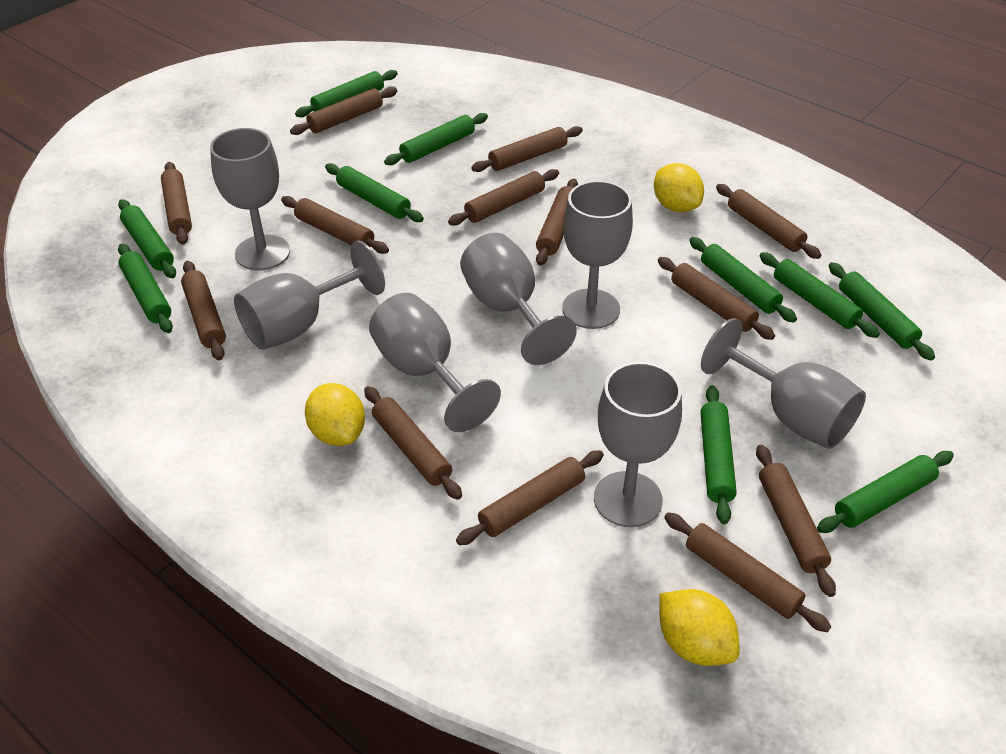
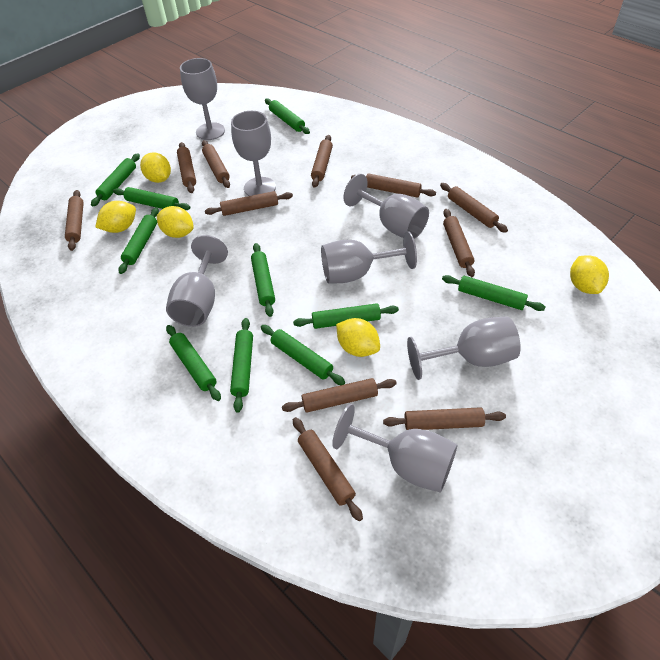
brown rolling pin: [161,162,192,245] [181,261,226,360] [281,196,389,254] [290,87,397,135] [364,386,462,500] [448,169,559,226] [456,450,604,545] [471,126,583,172] [536,179,578,266] [658,257,775,340] [664,513,831,632] [716,184,821,259] [756,445,836,597] = 13 -> [65,190,84,251] [177,142,196,193] [202,140,230,188] [205,191,293,216] [282,378,397,413] [293,417,363,521] [311,135,333,188] [351,174,436,198] [383,407,506,430] [440,183,508,233] [443,209,475,277] = 11
yellow lemon: [305,383,365,446] [654,163,704,212] [659,589,740,666] = 3 -> [95,201,136,233] [140,153,171,183] [157,206,193,238] [336,318,380,357] [570,255,609,294] = 5

